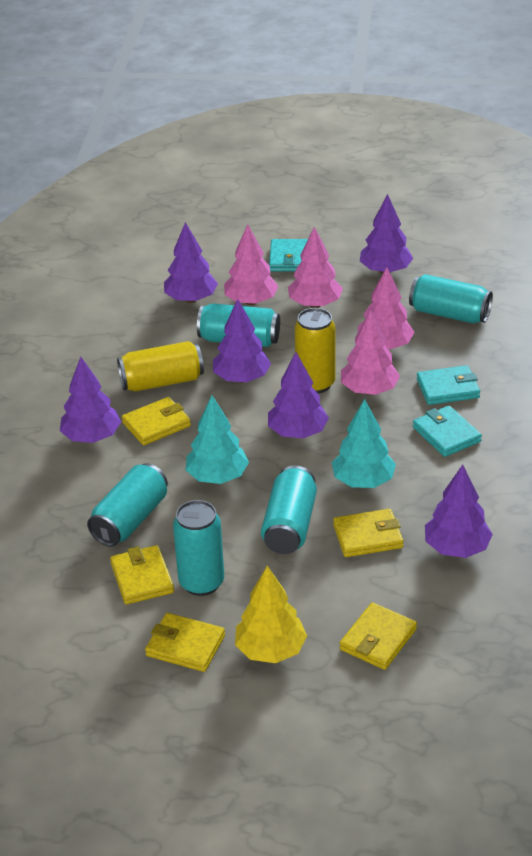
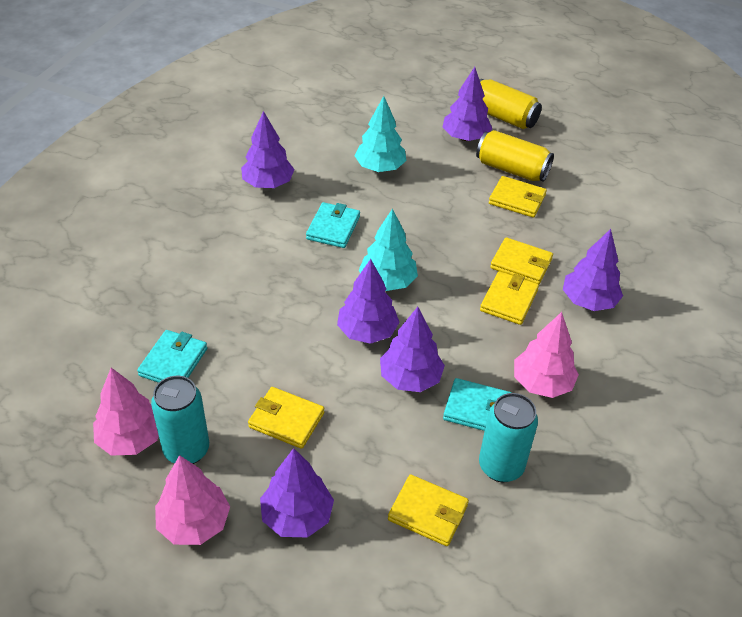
pink tree: [224,225,279,305] [288,227,343,308] [341,310,400,395] [358,267,415,349] = 4 -> [93,368,159,456] [155,455,230,545] [514,312,579,398] = 3
turquoise can: [87,463,168,547] [173,500,224,596] [197,303,280,347] [261,465,317,554] [409,274,493,324] = 5 -> [151,376,209,464] [479,393,538,482] = 2
yellow tree: [235,566,307,663] = 1 -> none = 0

